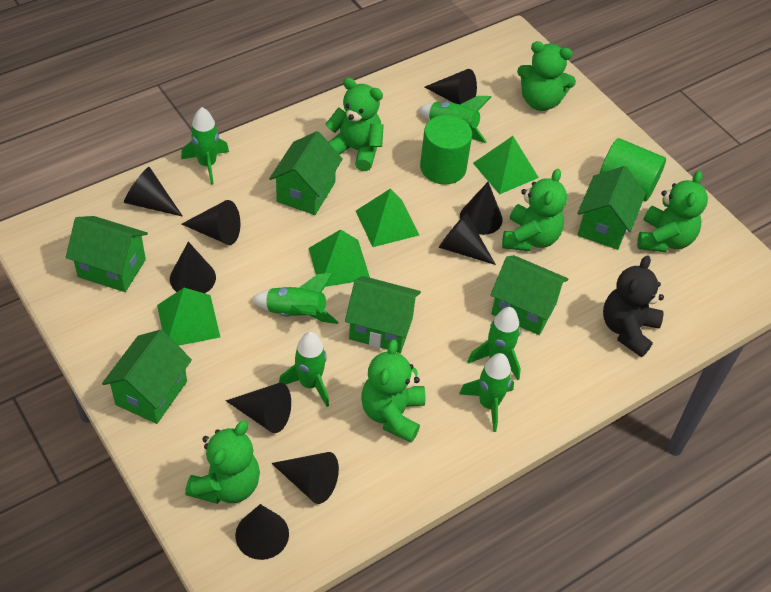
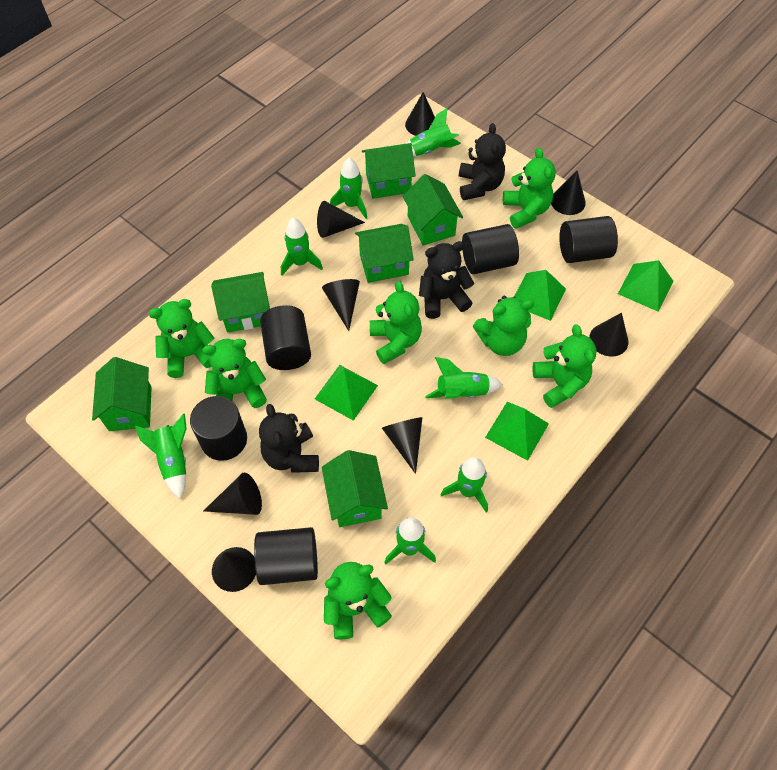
black cone: [124,167,183,217] [170,242,216,293] [182,200,240,245] [226,383,291,433] [235,504,289,560] [271,452,339,504] [425,69,477,104] [439,213,496,265] [460,182,502,235] = 9 -> [204,473,262,515] [212,547,256,592] [317,201,365,238] [322,279,360,331] [382,417,422,474] [405,92,435,136] [551,170,586,215] [589,313,628,357] = 8
black cylinder: none = 0 -> [190,396,247,461] [254,527,318,585] [260,305,311,370] [462,224,519,274] [559,216,618,263] = 5
black teddy bear: [603,255,664,357] = 1 -> [259,404,319,473] [419,241,474,319] [459,123,506,200] = 3
green cylinder: [420,115,472,185] [599,138,666,201] = 2 -> none = 0
green rocket: [181,107,229,185] [251,273,338,324] [279,332,329,407] [418,96,491,143] [459,353,514,432] [467,307,521,380] = 6 -> [135,414,187,499] [281,218,323,276] [330,158,367,219] [384,517,436,564] [406,108,461,157] [425,357,503,399] [440,457,488,512] = 7
green teddy bear: [185,420,260,504] [325,78,384,171] [361,340,425,443] [502,169,567,251] [517,41,576,111] [637,171,708,252] = 6 -> [149,299,215,378] [202,339,267,408] [324,562,392,640] [370,281,422,364] [473,296,534,356] [503,148,556,229] [533,324,597,408] = 7

